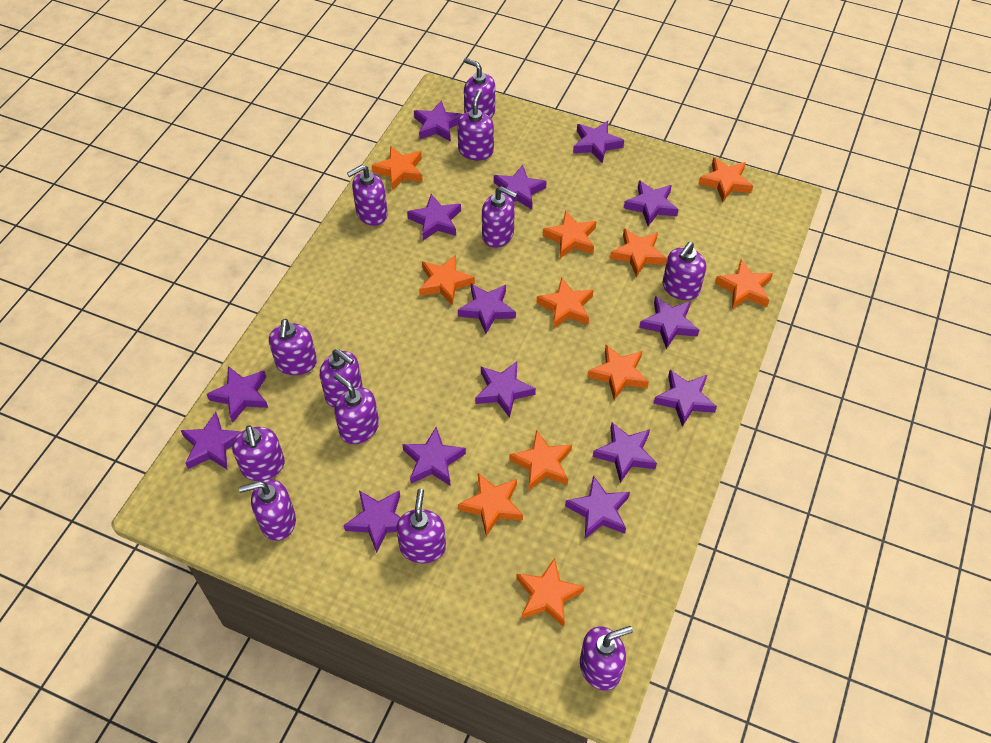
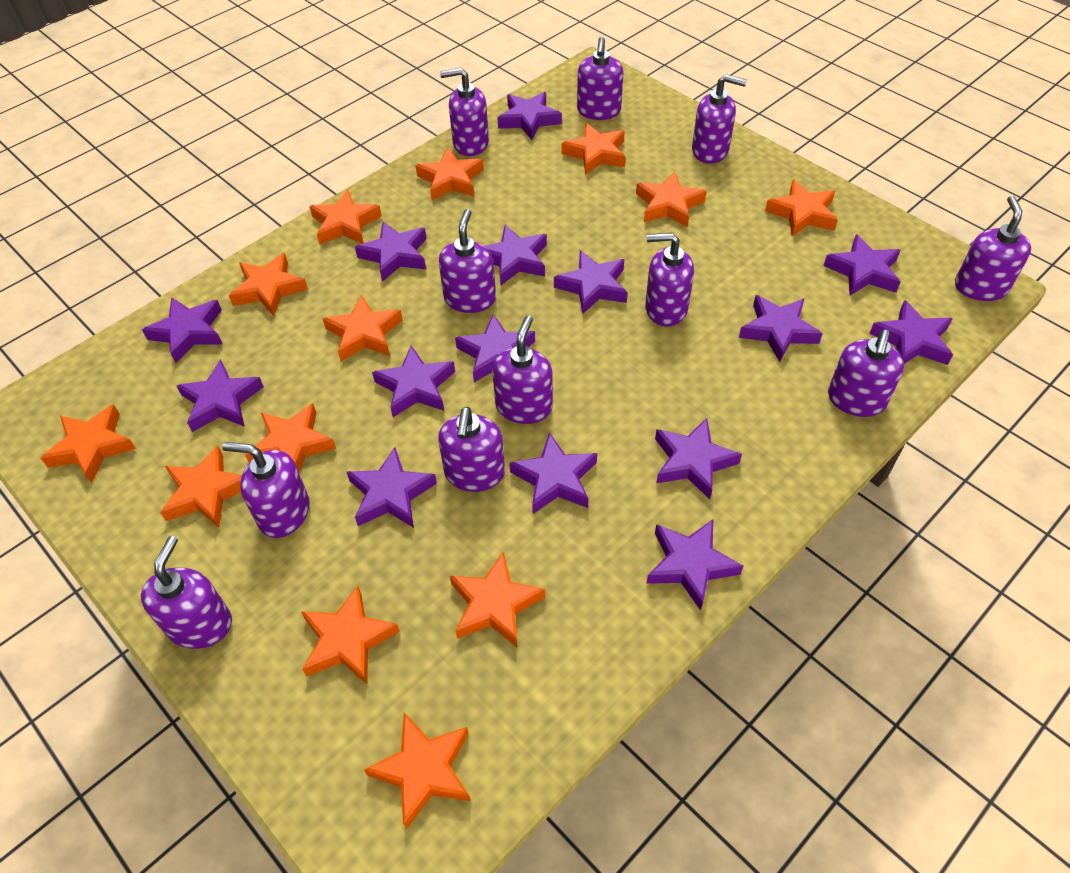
orange star: [372,146,423,190] [419,255,475,306] [458,473,523,536] [510,430,572,490] [516,558,584,627] [536,277,594,329] [543,210,597,258] [588,345,649,400] [610,229,667,277] [699,157,753,202] [715,260,773,309] = 11 -> [40,404,136,483] [160,446,242,528] [229,253,308,316] [245,403,336,472] [301,586,400,684] [309,189,382,245] [323,295,403,361] [364,713,471,829] [415,148,484,200] [450,552,545,647] [561,123,626,175] [636,172,707,227] [765,180,838,236] = 13
purple soap dispenser: [232,425,285,481] [239,479,296,541] [269,319,317,375] [320,349,362,408] [334,373,379,444] [347,165,388,226] [396,489,446,563] [457,90,494,160] [464,58,495,118] [482,186,517,248] [580,626,633,691] [663,242,706,300] = 12 -> [141,536,232,649] [222,442,310,538] [438,407,505,492] [439,209,496,313] [440,68,489,156] [492,316,553,424] [577,37,623,120] [645,233,694,327] [692,74,747,164] [828,330,904,417] [955,196,1031,301] = 11

